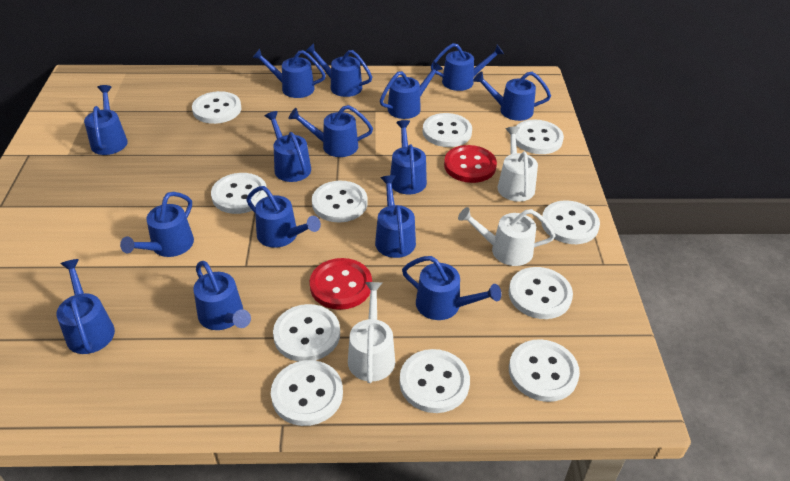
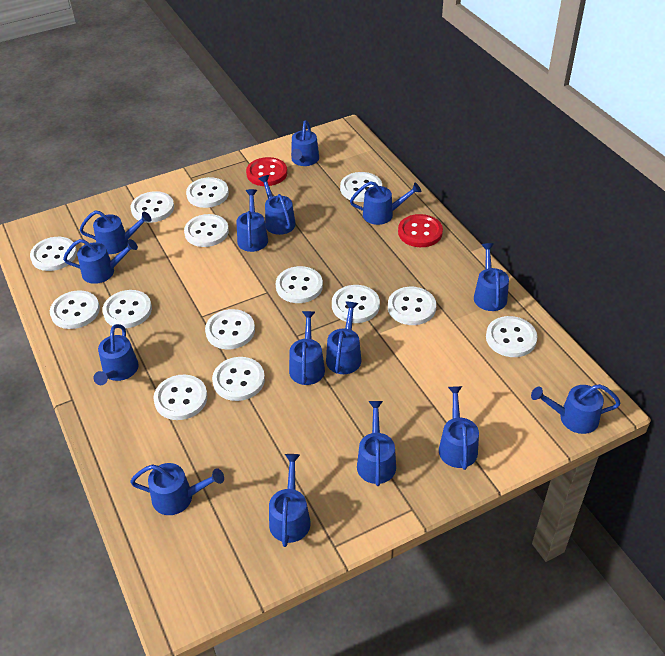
white button: [192,91,241,124] [211,173,267,214] [271,360,343,426] [273,304,340,362] [312,181,368,222] [400,349,470,413] [423,113,472,147] [509,267,573,319] [509,339,580,402] [515,120,564,154] [541,200,600,244] = 11 -> [30,237,77,271] [50,290,100,329] [102,290,152,328] [131,191,174,223] [153,374,208,420] [184,214,229,247] [186,177,229,208] [205,309,255,349] [212,357,265,401] [276,266,323,303] [332,285,380,323] [340,172,382,202] [388,287,436,325] [486,316,538,357] = 14
white watering can: [348,282,395,383] [458,207,555,266] [498,127,538,202] = 3 -> none = 0

